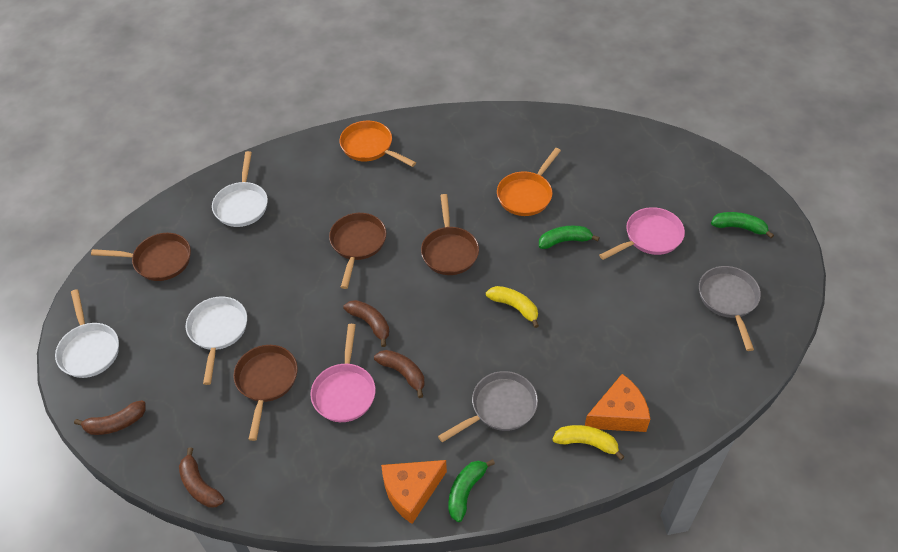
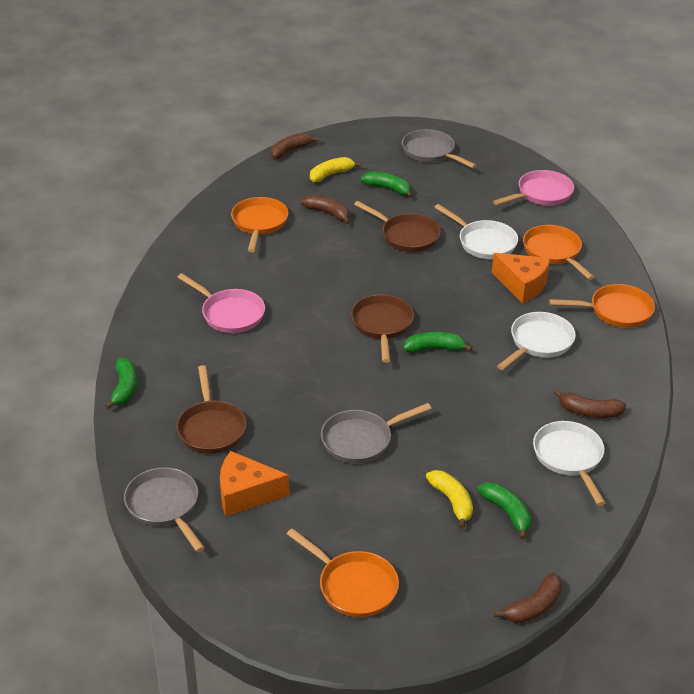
brown pan: [91,233,191,281] [233,345,298,441] [329,213,386,289] [421,194,479,275] = 4 -> [176,365,246,454] [351,294,414,363] [354,201,441,252] = 3
green banana: [449,459,495,522] [539,226,600,249] [711,212,774,238] = 3 -> [105,358,137,409] [360,172,413,198] [403,332,473,353] [477,482,531,540] = 4
grey pan: [438,371,538,442] [699,266,761,351] = 2 -> [124,467,205,552] [321,403,432,464] [402,129,477,168] = 3
orange pan: [339,121,416,167] [497,148,561,216] = 2 -> [231,197,288,253] [287,528,399,618] [523,225,594,280] [549,284,655,328] = 4

